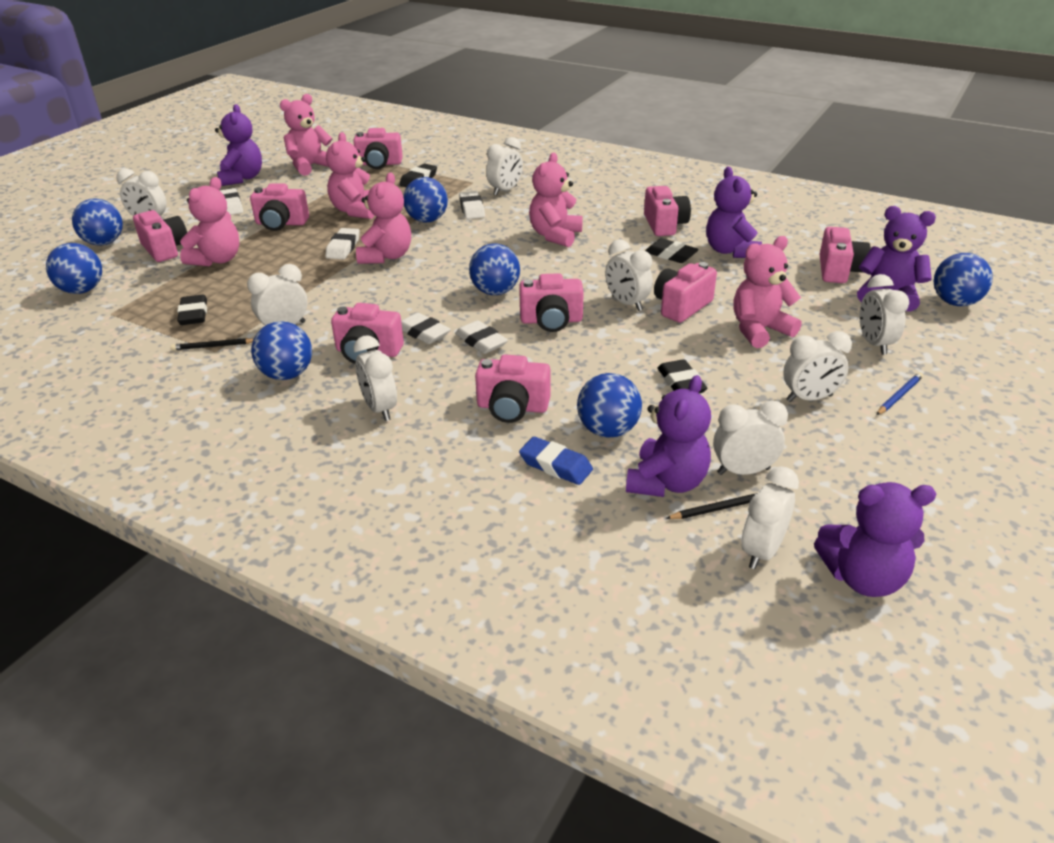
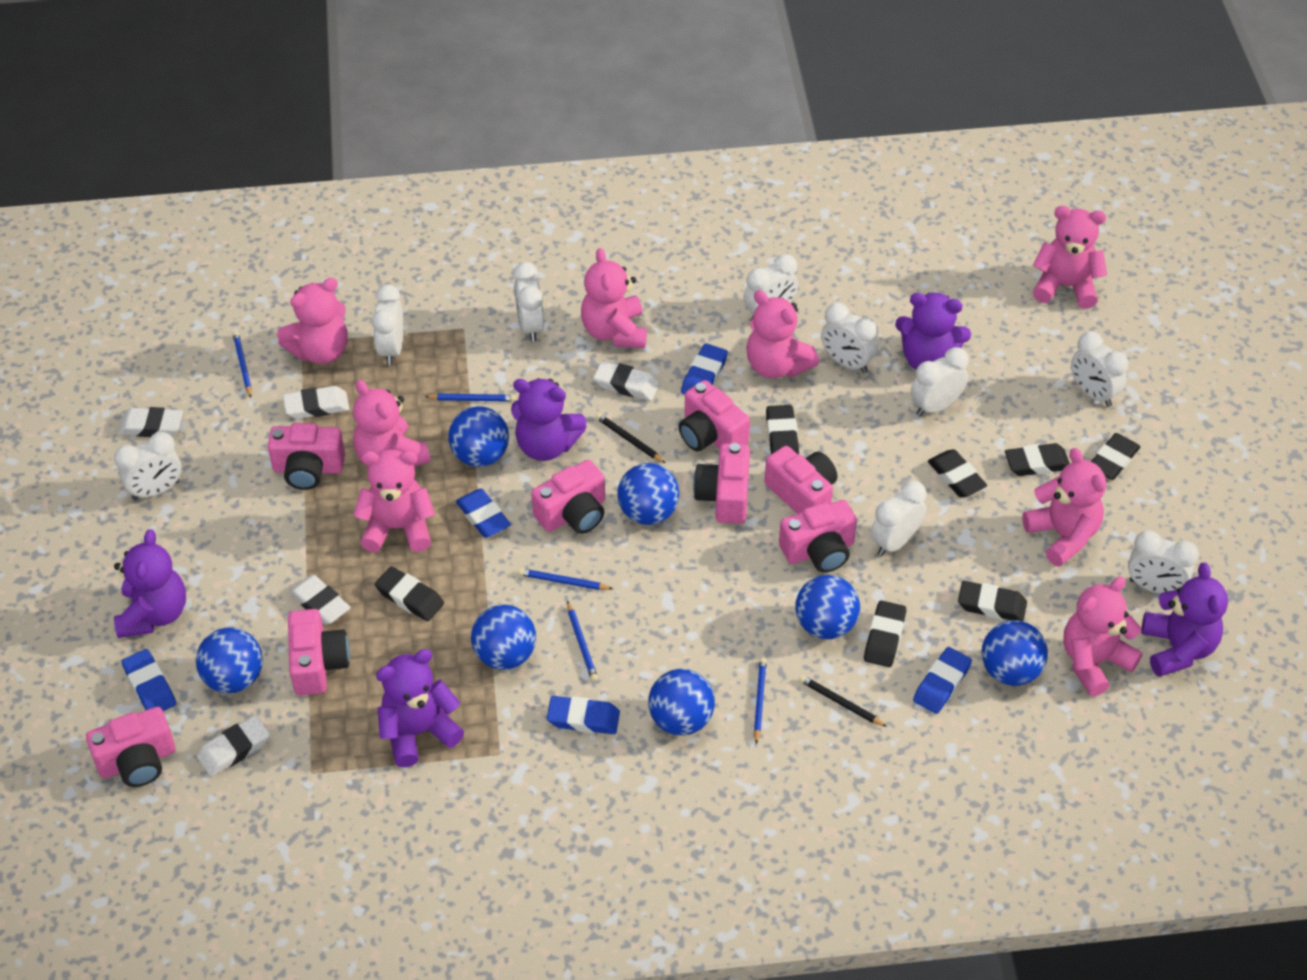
black eraser: [177,295,207,325] [399,163,437,187] [645,238,699,263] [658,359,708,393] = 4 -> [375,566,444,621] [766,405,799,454] [864,600,906,667] [928,449,987,498] [958,581,1027,621] [1005,443,1070,476] [1091,433,1140,480] = 7
blue eraser: [519,437,593,485] = 1 -> [121,649,176,711] [456,488,511,538] [547,696,620,734] [681,343,728,395] [913,647,972,714] = 5
blue pencil: [877,372,923,415] = 1 -> [233,331,252,398] [425,393,516,402] [518,568,613,590] [567,601,598,681] [754,657,767,744] = 5
pink camera: [133,210,187,262] [250,183,309,231] [331,303,404,364] [353,128,403,169] [475,355,550,423] [519,273,584,332] [644,186,691,236] [654,262,717,323] [820,227,871,283] = 9 -> [86,707,175,787] [268,423,345,490] [288,609,350,696] [531,460,605,534] [678,380,750,451] [693,443,750,524] [765,446,838,514] [779,500,857,573] = 8
pink teddy bear: [180,177,239,266] [280,94,332,176] [326,132,374,219] [356,172,411,264] [529,153,583,247] [733,236,801,348] = 6 -> [277,278,348,364] [353,380,431,467] [353,449,435,553] [581,248,647,348] [746,290,819,378] [1022,448,1106,567] [1033,206,1107,309] [1063,577,1143,696] = 8

